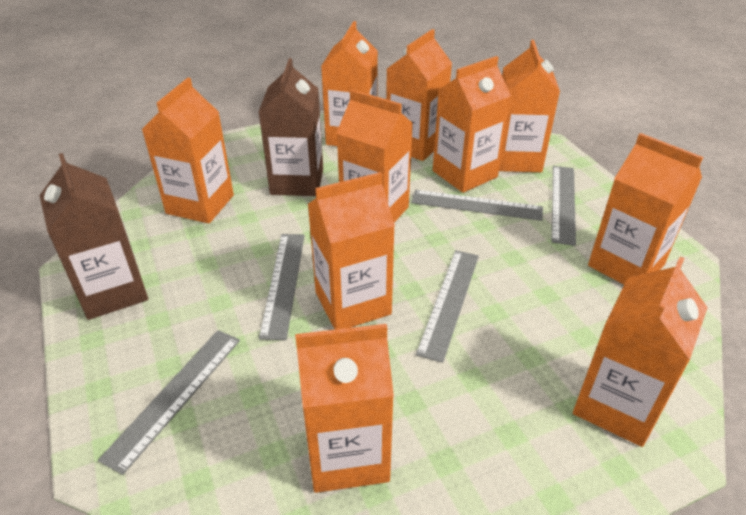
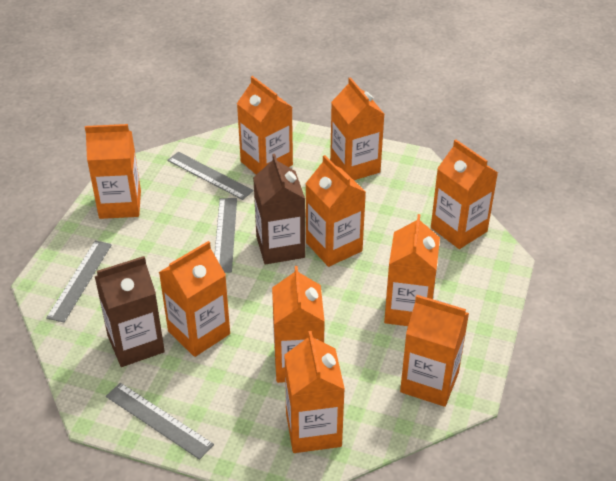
grey ruler: [98,330,240,475] [259,234,305,340] [411,190,543,221] [416,250,479,363] [552,166,576,246] = 5 -> [46,241,112,322] [106,383,214,460] [167,152,254,200] [215,198,237,272] = 4

